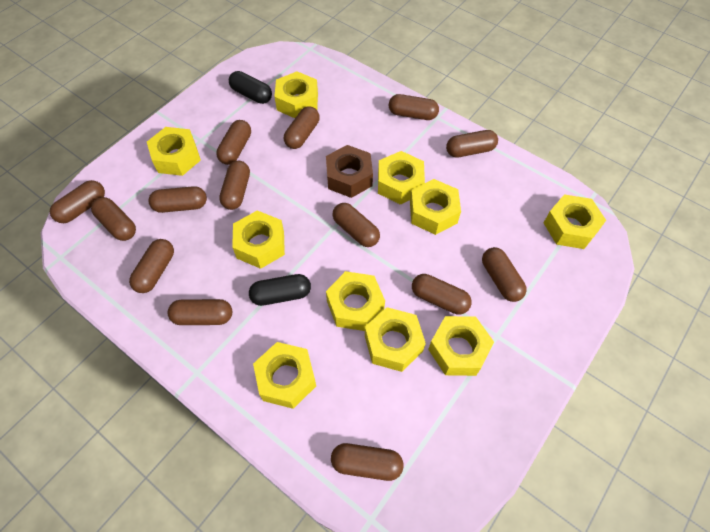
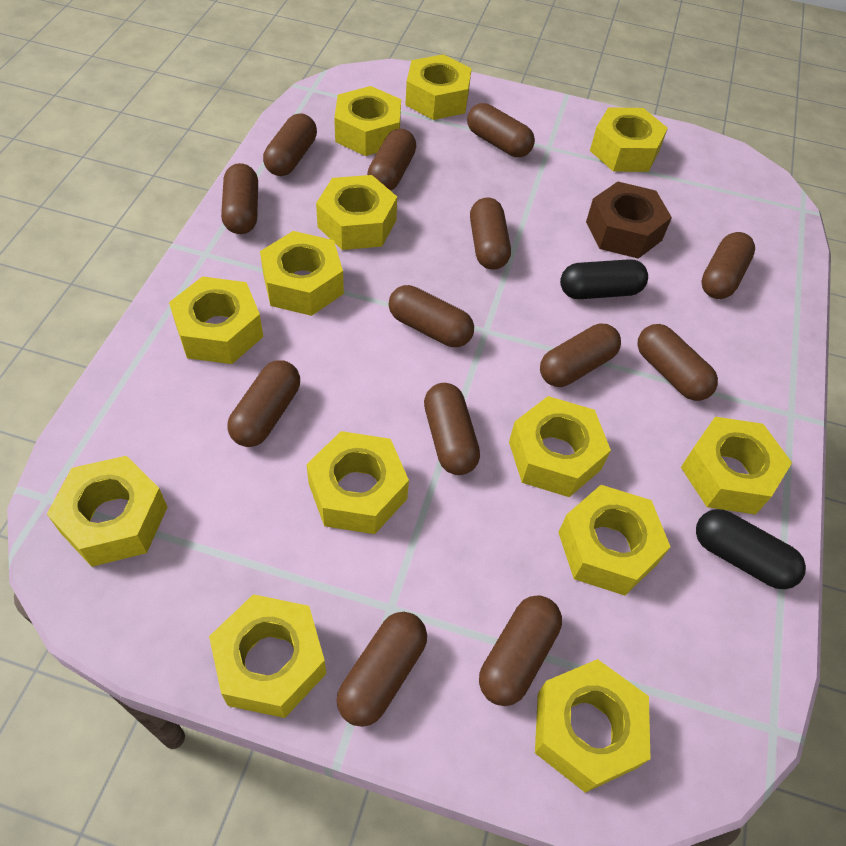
brown capsule: [50,180,105,223] [91,197,136,241] [129,239,174,293] [148,186,207,213] [168,299,232,325] [216,120,251,165] [219,161,250,210] [284,106,320,149] [331,443,404,481] [333,203,380,247] [389,94,439,120] [412,274,472,314] [446,130,498,157] [482,247,527,302] = 14 -> [221,163,258,234] [227,360,300,447] [263,113,317,176] [336,612,427,727] [367,128,416,191] [388,285,474,347] [424,383,480,475] [467,103,535,157] [470,197,511,270] [479,595,562,706] [540,324,621,387] [637,324,718,401] [701,232,755,299] = 13
yellow nut: [147,127,201,176] [232,210,285,269] [253,342,316,409] [274,72,318,118] [326,271,385,331] [365,307,426,372] [378,151,425,205] [410,179,461,235] [428,316,494,376] [544,194,606,249] = 10 -> [47,456,167,567] [169,276,263,364] [209,594,326,718] [260,231,344,316] [306,431,409,534] [316,175,397,250] [334,86,401,156] [405,54,472,120] [509,396,611,497] [535,659,651,793] [558,485,670,596] [590,107,668,172] [681,417,792,515] = 13

